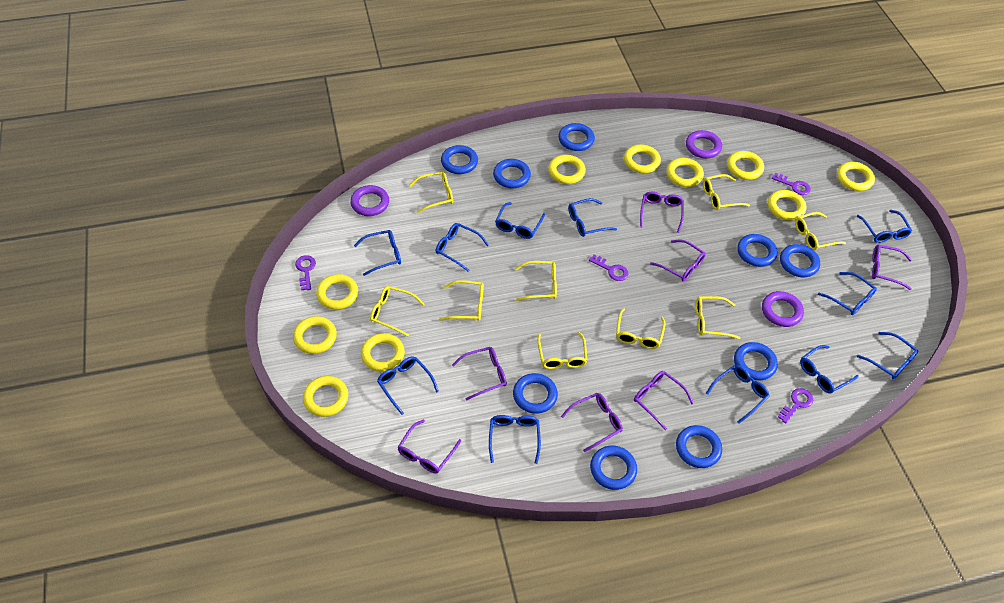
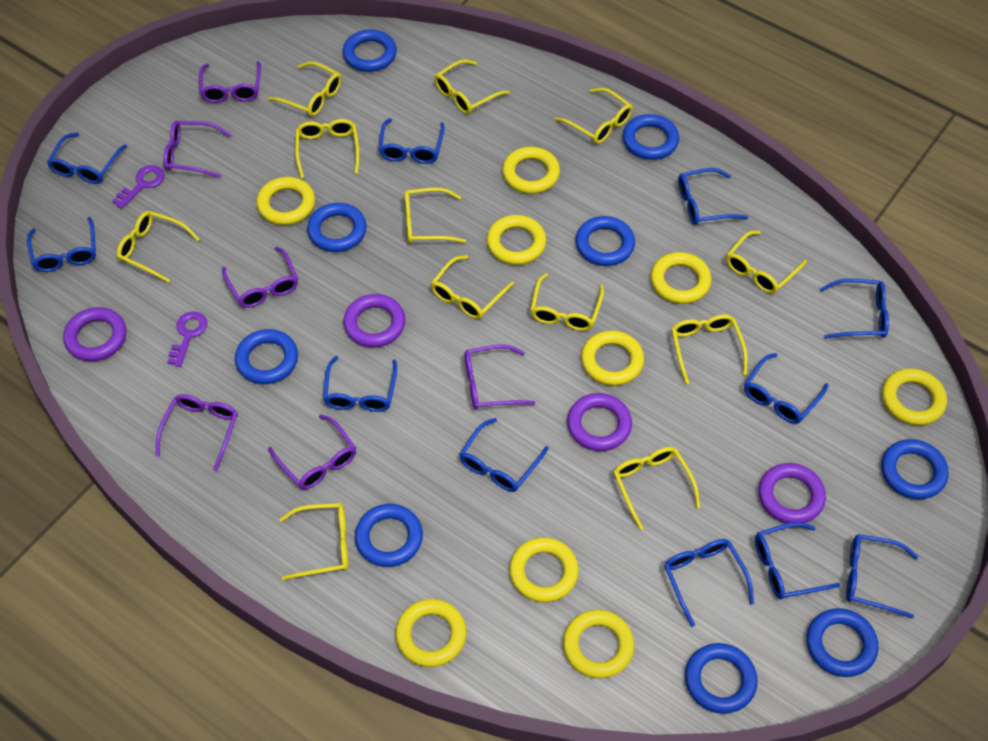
purple glasses: [397,419,461,474] [452,347,507,401] [561,393,623,452] [634,371,694,431] [640,191,684,233] [650,240,706,281] [872,245,912,290] = 7 -> [156,394,238,471] [163,121,231,178] [199,61,261,103] [222,247,298,308] [268,414,356,490] [464,344,535,409] = 6
purple key: [295,255,316,290] [589,254,628,281] [772,173,811,195] [778,388,813,423] = 4 -> [112,165,164,209] [167,312,207,367] = 2
purple ring: [350,185,389,216] [686,130,722,158] [762,291,804,327] = 3 -> [63,307,126,361] [343,294,406,348] [567,393,632,451] [758,463,826,523] = 4
yellow glasses: [370,286,425,336] [409,172,453,213] [439,280,484,321] [515,261,557,301] [537,332,588,369] [616,308,666,349] [696,296,740,339] [703,174,750,210] [795,212,846,251] = 9 -> [117,211,200,283] [268,61,342,116] [279,503,348,580] [295,119,359,178] [404,188,466,243] [431,255,514,319] [434,59,510,114] [530,273,604,331] [555,88,633,144] [614,447,700,530] [671,314,748,384] [726,231,807,294] = 12
yellow ring: [293,316,337,354] [303,376,348,417] [316,274,358,310] [361,333,405,372] [548,155,586,184] [624,145,661,173] [666,158,704,187] [727,151,764,180] [768,190,806,221] [837,162,875,191] = 10 -> [256,177,315,225] [395,599,467,667] [487,215,546,265] [502,147,560,194] [509,537,579,602] [563,610,634,679] [581,330,644,386] [651,252,712,304] [882,368,947,425] = 9

